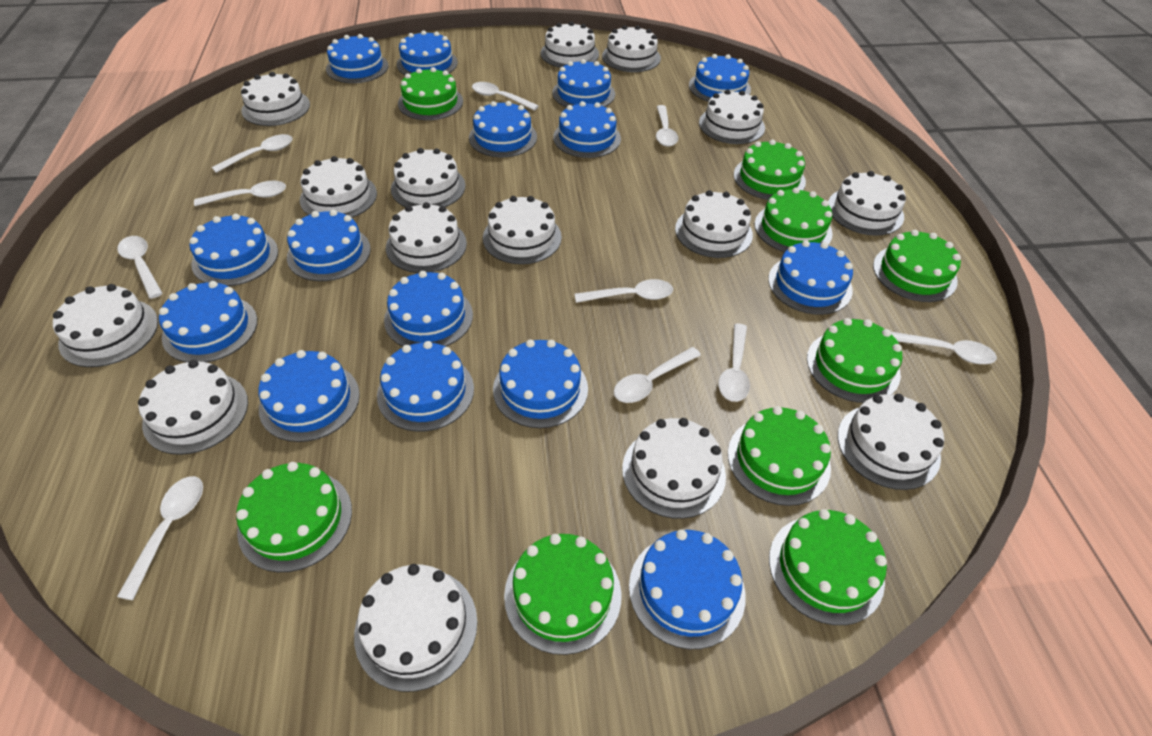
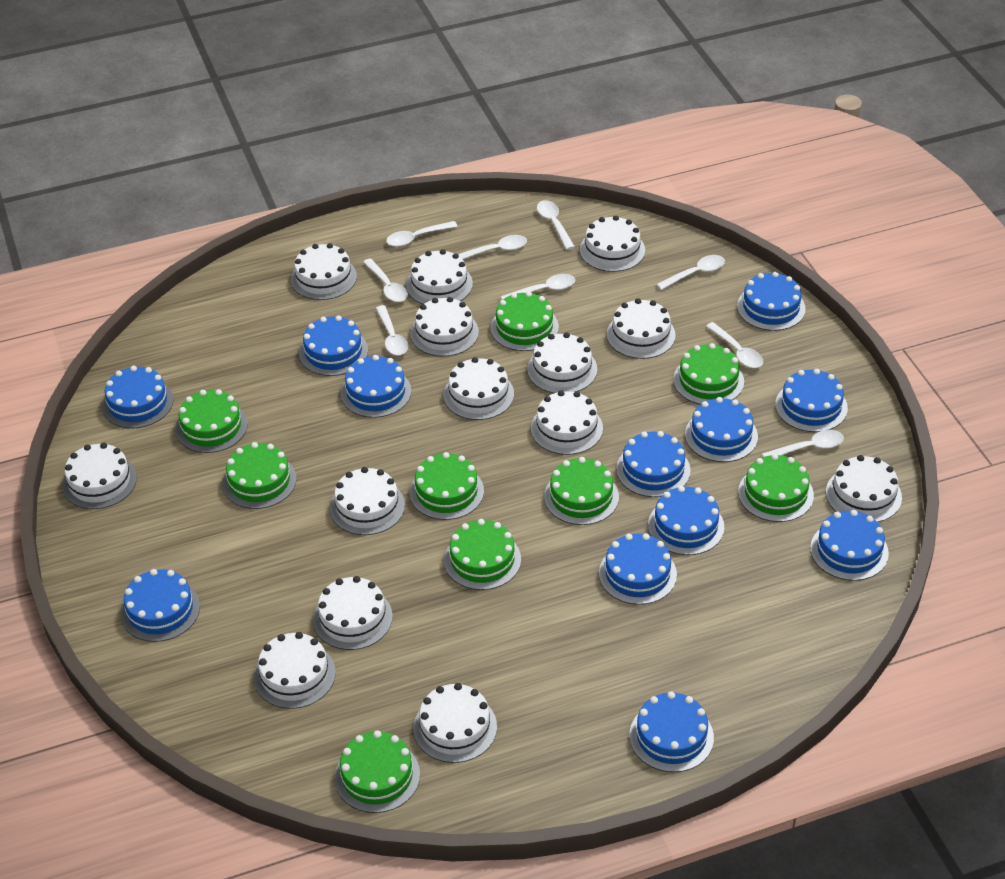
blue cake: [159,281,257,362] [189,214,278,286] [258,350,360,442] [287,210,371,281] [326,34,388,83] [377,341,474,432] [384,271,473,347] [397,30,458,75] [469,101,537,157] [493,339,588,428] [552,59,615,107] [553,101,621,158] [629,529,746,649] [689,54,751,102] [768,240,853,315] = 15 -> [102,366,173,429] [121,569,200,642] [299,315,368,376] [341,355,411,418] [599,533,677,605] [616,431,691,497] [629,692,714,772] [648,486,724,555] [685,397,758,462] [737,272,806,331] [775,369,848,432] [810,510,889,581] = 12
white cake: [53,284,158,367] [138,360,248,455] [241,72,310,126] [300,156,377,218] [354,564,477,692] [386,202,467,273] [391,148,465,207] [483,196,562,264] [540,21,599,68] [602,25,661,72] [622,418,726,519] [675,190,753,258] [699,90,765,144] [828,171,906,236] [838,394,944,490] = 15 -> [62,443,137,509] [254,632,336,709] [291,243,357,300] [313,576,393,650] [330,467,405,535] [406,249,473,304] [410,297,479,357] [413,683,497,763] [443,357,514,420] [527,332,597,393] [531,390,603,455] [580,216,645,272] [607,298,676,359] [826,455,902,522] = 14
white spoon: [117,236,163,299] [117,476,203,600] [194,180,286,206] [212,134,293,173] [472,82,539,111] [575,279,673,303] [614,347,701,403] [656,105,678,147] [718,323,750,402] [891,332,997,364] = 10 -> [363,258,408,302] [376,305,408,355] [386,221,458,247] [458,235,527,259] [500,274,575,300] [537,200,575,250] [656,255,725,290] [706,322,763,368] [762,430,844,457] = 9

